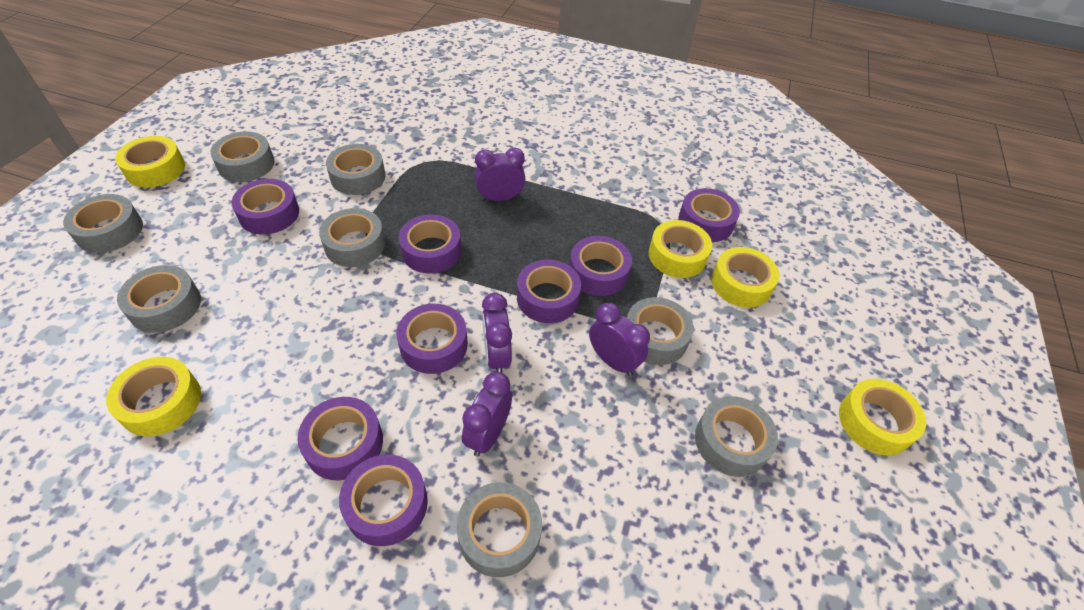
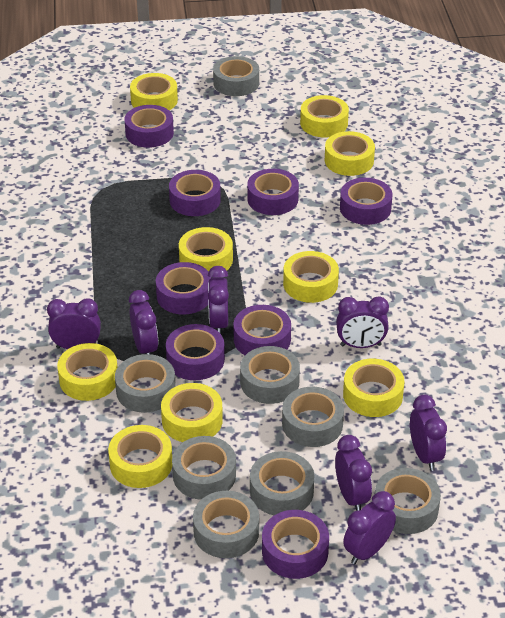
purple clock: [462,372,512,456] [475,148,525,201] [482,293,512,373] [589,303,650,376] = 4 -> [47,298,101,349] [129,290,158,354] [208,266,229,334] [335,435,372,511] [336,296,389,348] [343,491,396,564] [410,395,447,471] = 7
yellow tape: [106,357,201,436] [115,136,185,187] [649,220,712,278] [711,247,779,308] [839,379,926,455] = 5 -> [57,343,118,401] [108,425,172,488] [130,73,178,110] [161,383,223,442] [179,227,233,272] [283,251,339,303] [300,95,349,137] [325,131,375,176] [343,359,405,417] = 9

